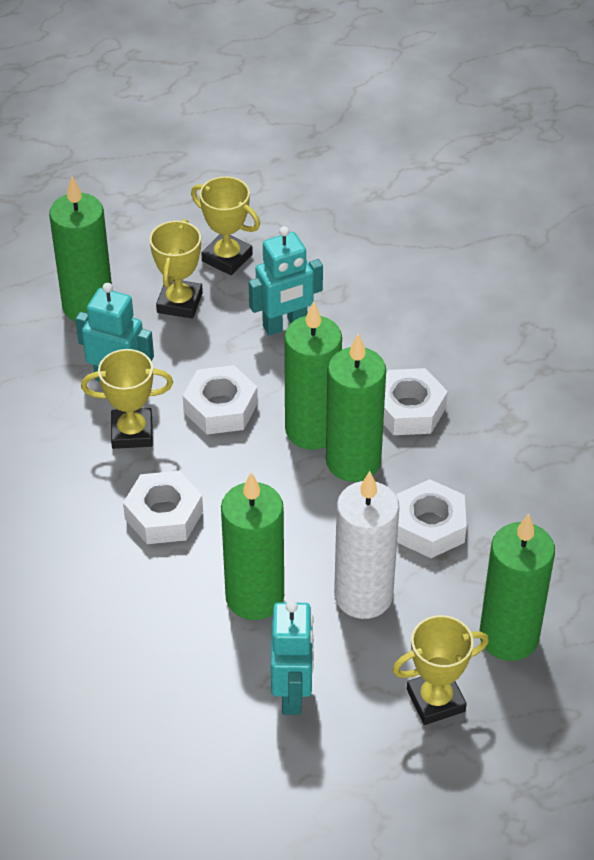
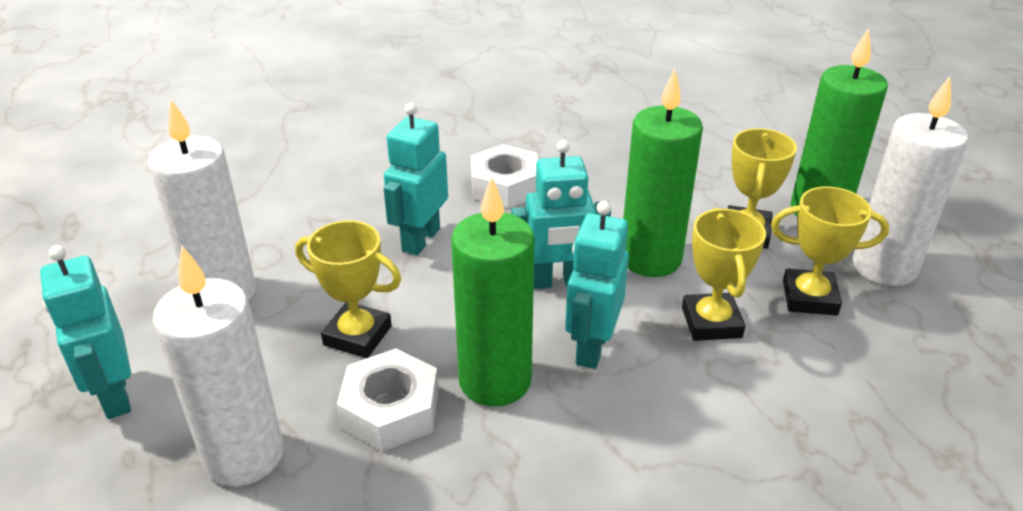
green candle: [49,177,112,322] [221,472,284,620] [284,301,342,450] [326,333,386,482] [479,513,555,661] = 5 -> [451,176,535,407] [623,69,703,277] [790,28,888,217] = 3
turquoise robot: [75,283,154,382] [249,226,323,336] [271,600,314,715] = 3 -> [40,245,131,419] [384,103,448,255] [511,140,611,289] [565,201,629,369] = 4
white candle: [334,471,399,619] = 1 -> [148,99,256,302] [153,246,284,486] [853,76,968,286] = 3
white nut: [123,471,203,544] [183,365,258,435] [383,368,448,435] [396,479,467,558] = 4 -> [337,348,439,452] [471,144,538,209] = 2

